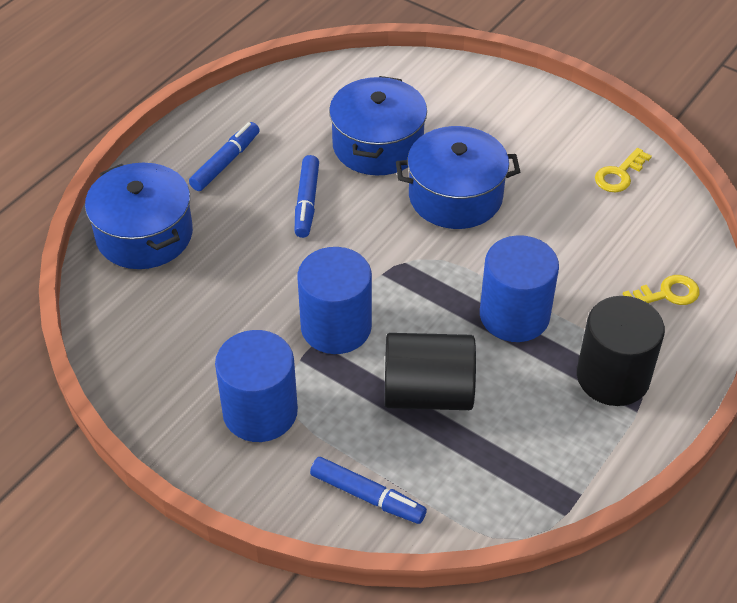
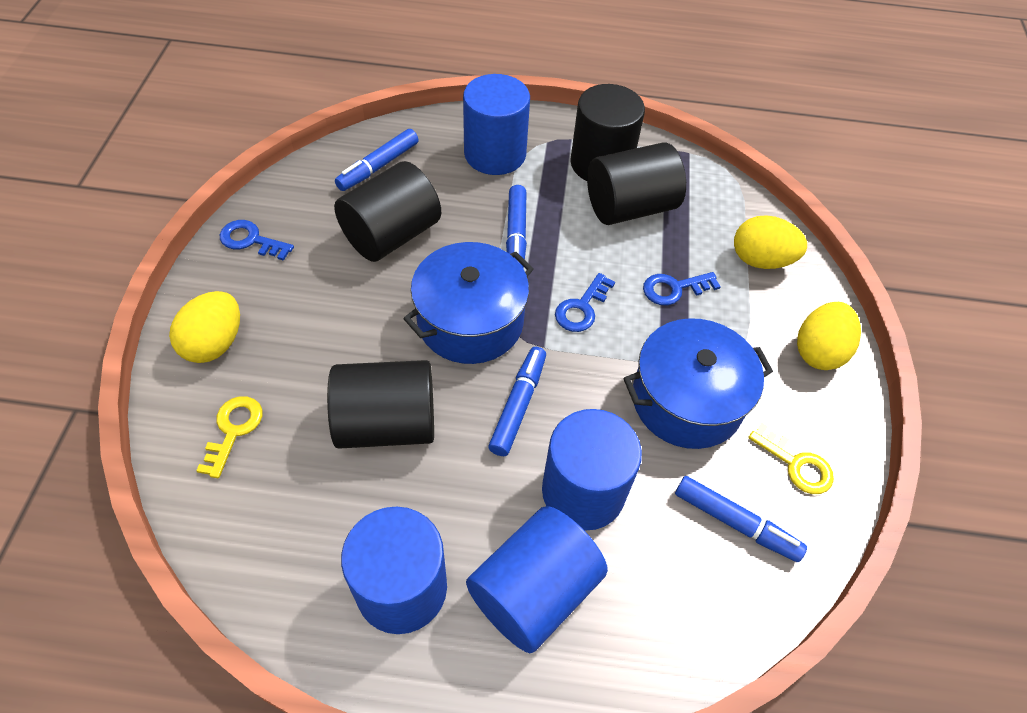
black cylinder: [384,333,476,410] [577,296,665,406] = 2 -> [327,360,434,449] [334,161,441,262] [570,84,645,181] [587,142,686,225] = 4
blue cylinder: [215,330,298,442] [297,247,372,354] [480,235,559,342] = 3 -> [341,507,447,634] [463,74,530,175] [466,506,608,653] [542,409,642,530] = 4
blue key: none = 0 -> [220,220,294,261] [555,273,615,332] [643,272,721,305] = 3
blue marker: [189,122,259,191] [295,155,319,238] [310,457,427,524] = 3 -> [335,129,419,191] [488,347,546,456] [506,185,527,269] [675,476,807,562] = 4
blue pot: [85,163,193,269] [329,76,427,175] [396,126,520,229] = 3 -> [403,242,533,364] [623,318,773,449] = 2
yellow egg: none = 0 -> [169,291,240,363] [734,215,807,269] [797,302,861,370] = 3

